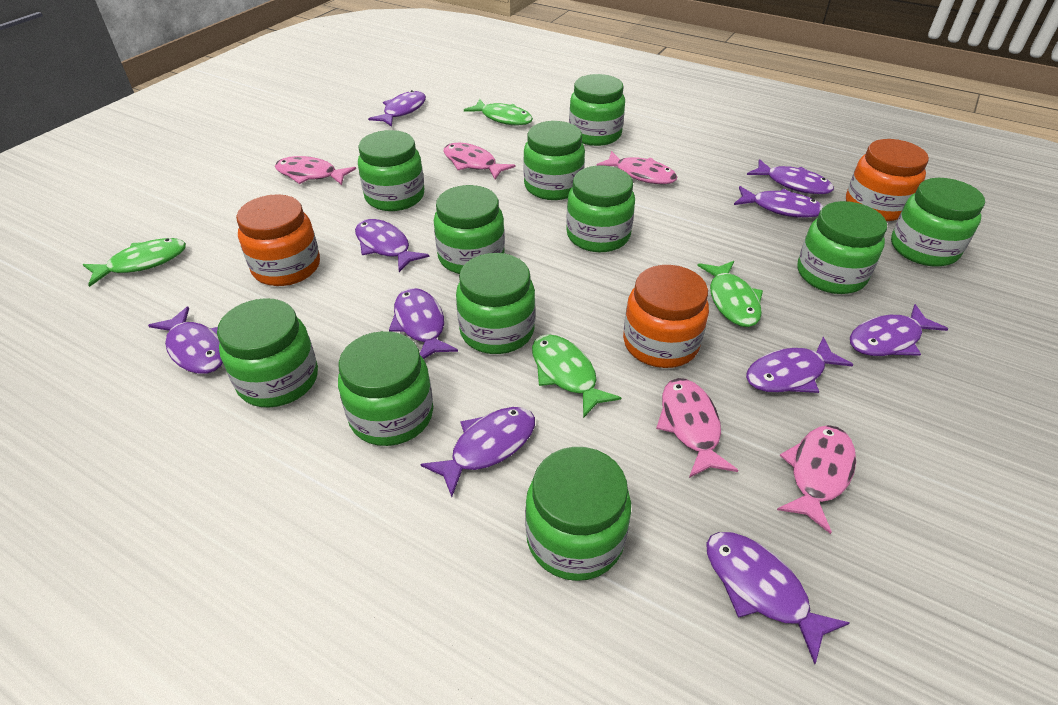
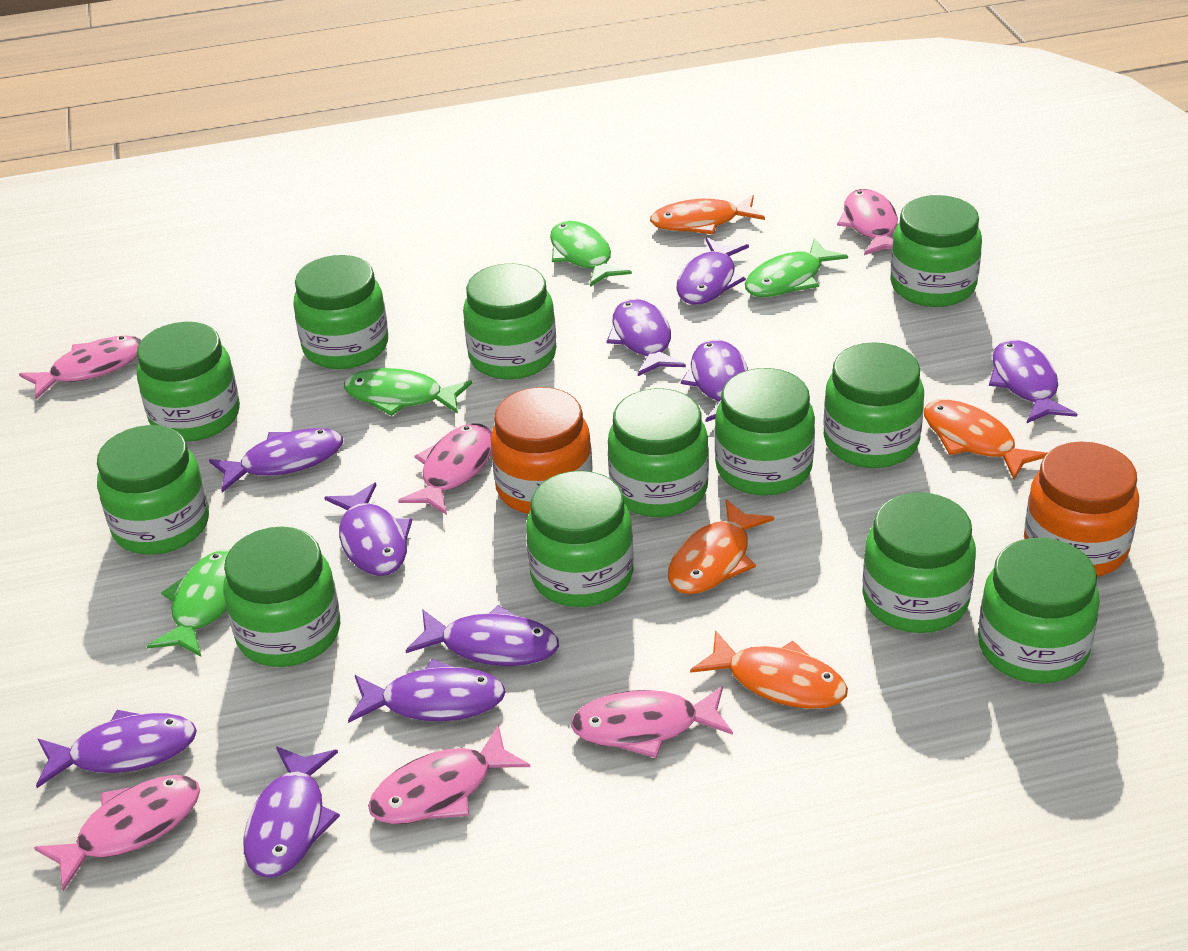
green jar: [217,298,318,407] [338,331,433,446] [358,130,424,211] [434,185,505,274] [456,253,535,354] [523,121,585,200] [525,447,631,581] [566,166,635,252] [569,74,625,146] [797,201,887,294] [891,178,985,267] = 11 -> [97,425,209,555] [137,322,240,441] [223,527,340,667] [293,255,388,369] [463,263,556,379] [526,471,634,607] [608,389,709,517] [715,368,815,496] [823,342,924,468] [862,493,976,633] [891,195,982,307] [978,538,1100,683] = 12
orange fish: none = 0 -> [650,195,765,235] [668,499,774,594] [690,630,848,709] [924,400,1047,480] = 4
orange jar: [236,194,320,286] [623,265,709,368] [846,139,929,221] = 3 -> [491,387,593,514] [1024,442,1139,577] = 2
pink fish: [275,156,356,185] [444,143,515,179] [596,151,677,184] [656,378,738,478] [777,425,856,534] = 5 -> [19,336,141,400] [34,775,200,891] [368,725,530,824] [398,423,492,515] [571,686,733,758] [837,189,898,255] = 6

